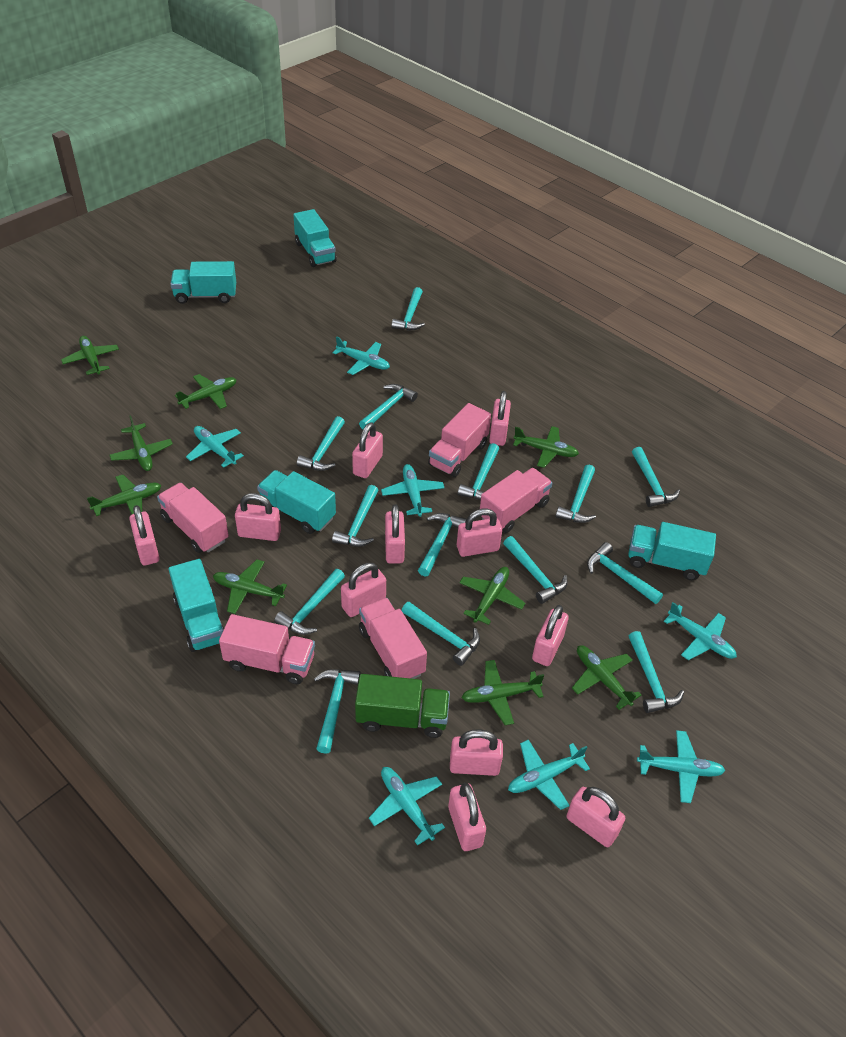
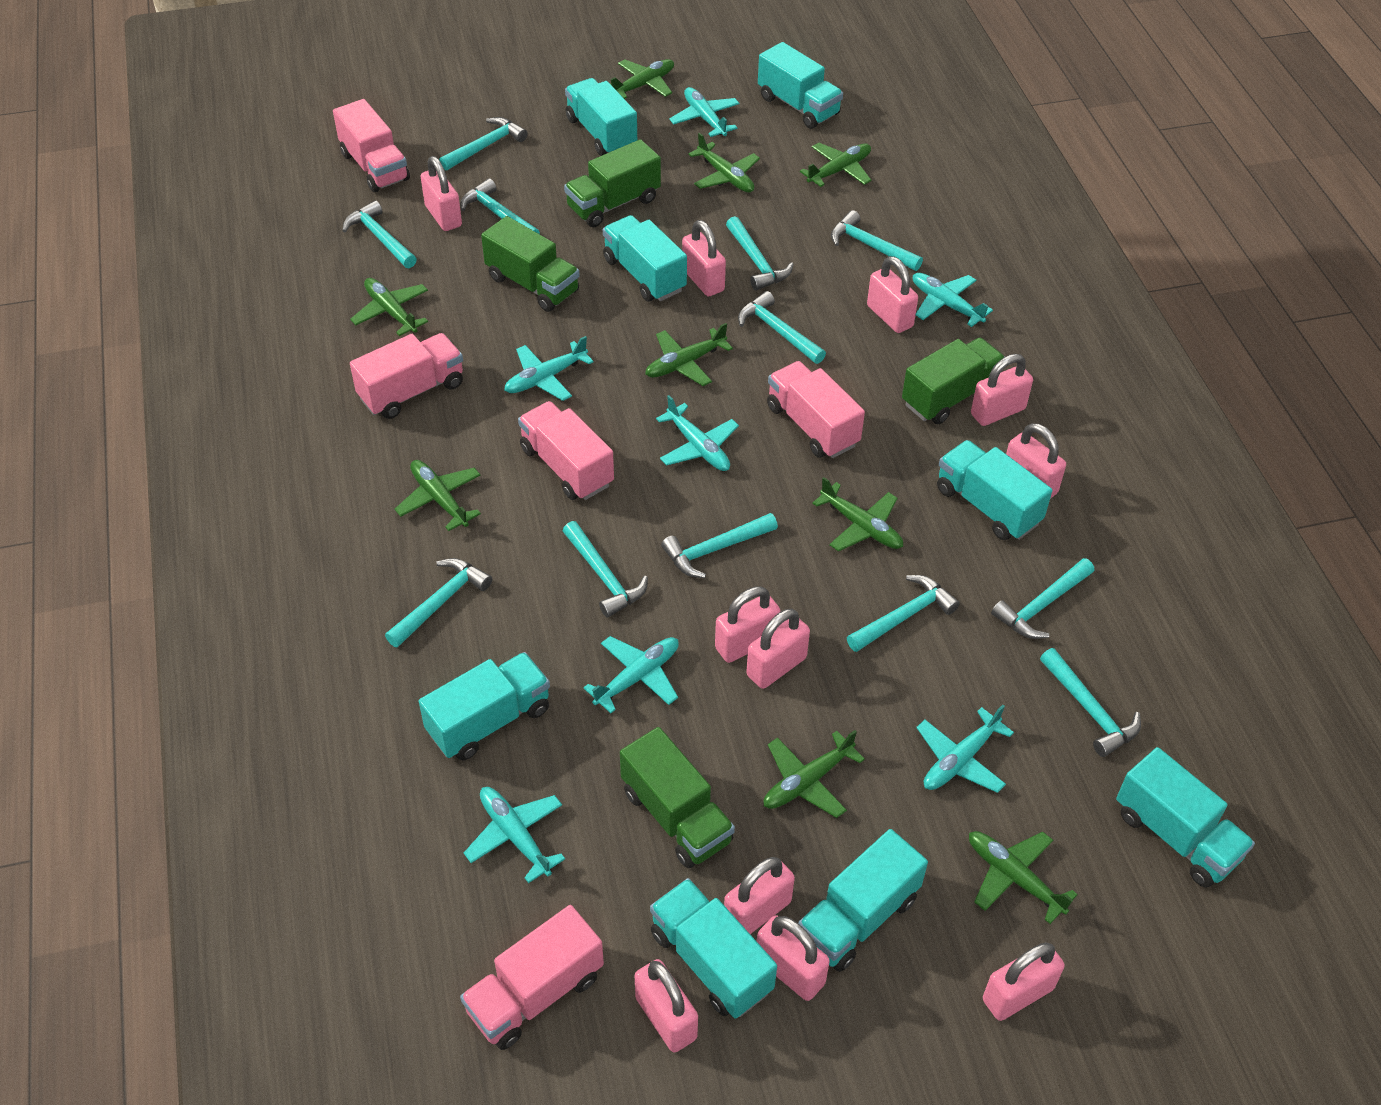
green truck: [355,674,450,738] = 1 -> [481,216,580,312] [564,139,661,227] [620,727,735,868] [902,338,1004,424] = 4
turquoise hammer: [274,569,345,635] [297,416,345,471] [314,669,361,754] [332,485,379,547] [359,384,418,429] [391,287,425,330] [402,602,480,666] [418,513,467,576] [458,443,499,500] [503,536,567,604] [556,465,596,523] [587,542,663,604] [629,631,684,713] [632,447,680,507] = 14 -> [342,200,417,268] [385,558,492,648] [439,117,527,170] [461,178,540,234] [563,521,648,618] [661,513,778,578] [726,216,794,291] [738,291,826,364] [831,210,923,271] [847,575,960,652] [991,558,1094,639] [1040,648,1141,757] = 12
turquoise truck: [169,559,224,652] [170,261,236,304] [257,470,336,534] [293,209,337,267] [628,522,716,580] = 5 -> [419,652,550,761] [565,78,637,156] [603,215,687,302] [650,878,777,1019] [758,42,843,129] [798,829,928,972] [937,440,1052,540] [1116,747,1255,887] = 8

